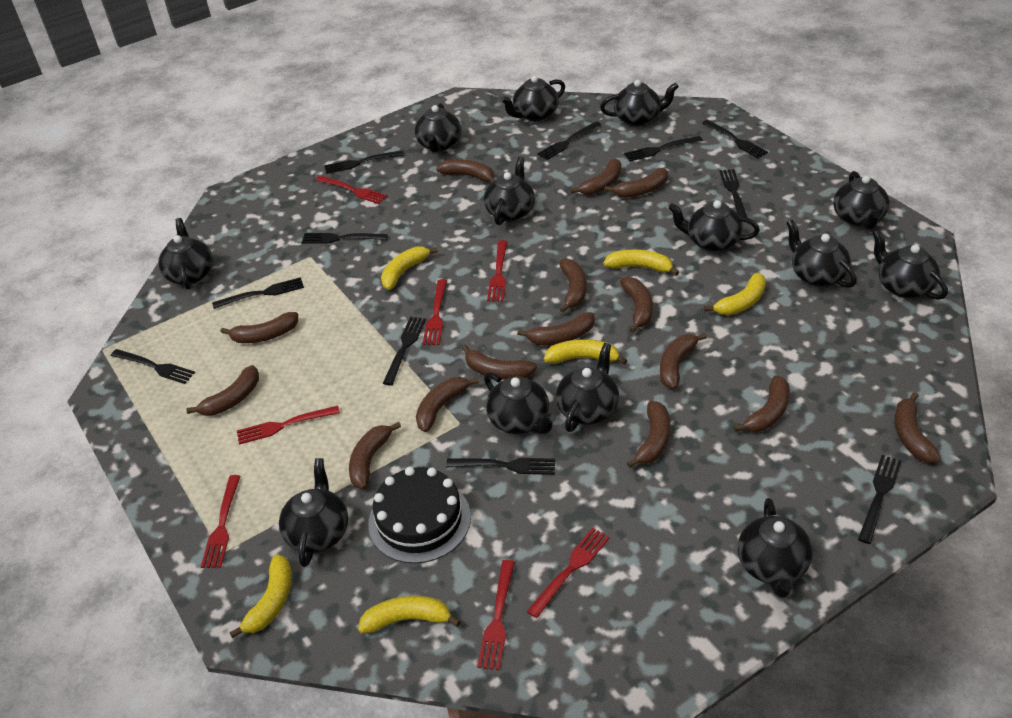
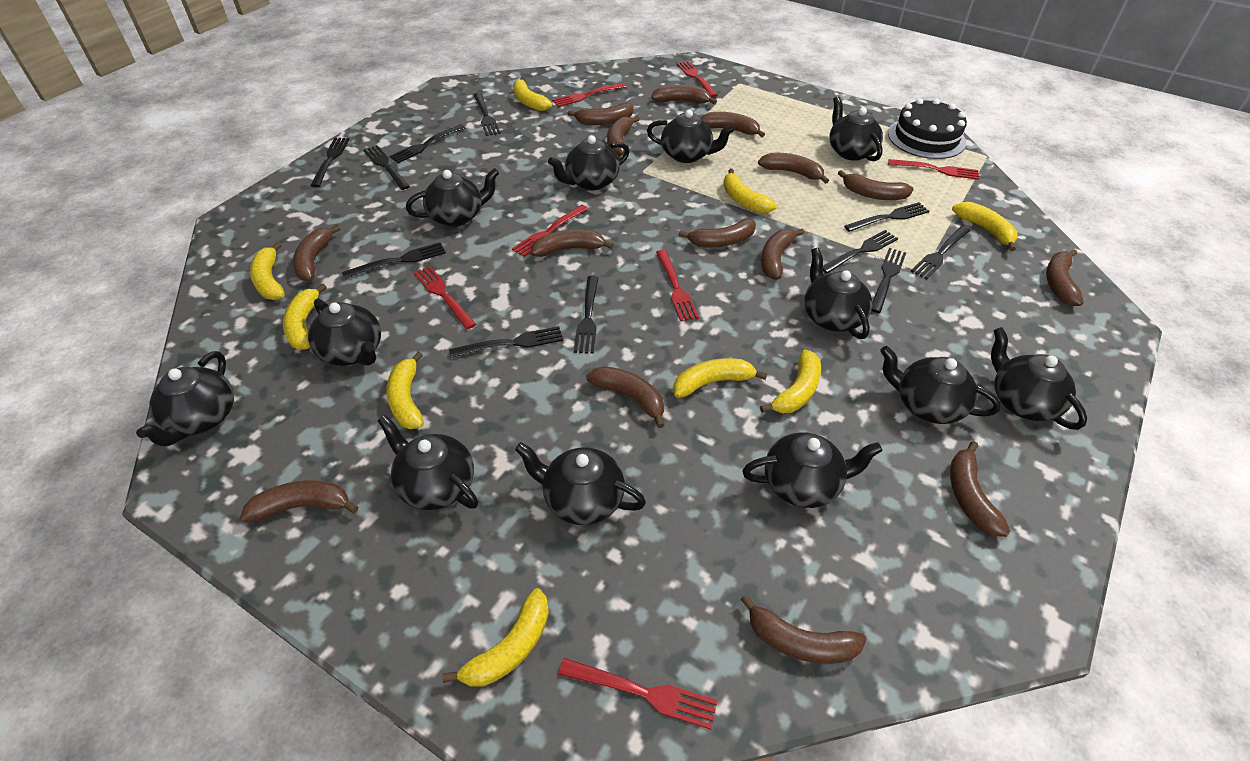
black teapot: [158,218,213,290] [279,458,348,567] [415,103,461,153] [484,157,535,225] [484,372,556,434] [500,76,565,122] [556,343,619,432] [600,80,679,126] [668,200,760,252] [738,498,813,598] [786,220,857,288] [833,171,890,230] [872,230,948,300] = 13 -> [136,351,234,447] [308,298,381,366] [378,415,478,510] [406,168,499,227] [515,442,646,525] [548,135,630,190] [647,109,735,163] [742,432,883,508] [804,247,872,339] [829,96,883,161] [880,346,1001,424] [991,327,1087,430] = 12
yellow banana: [229,554,292,638] [358,596,461,634] [381,247,438,290] [544,339,627,365] [603,250,679,276] [704,273,766,315] = 6 -> [250,242,285,300] [283,283,327,350] [386,351,424,429] [442,588,549,687] [513,77,552,111] [673,358,767,398] [723,169,777,213] [760,349,821,414] [952,202,1018,251] = 9

